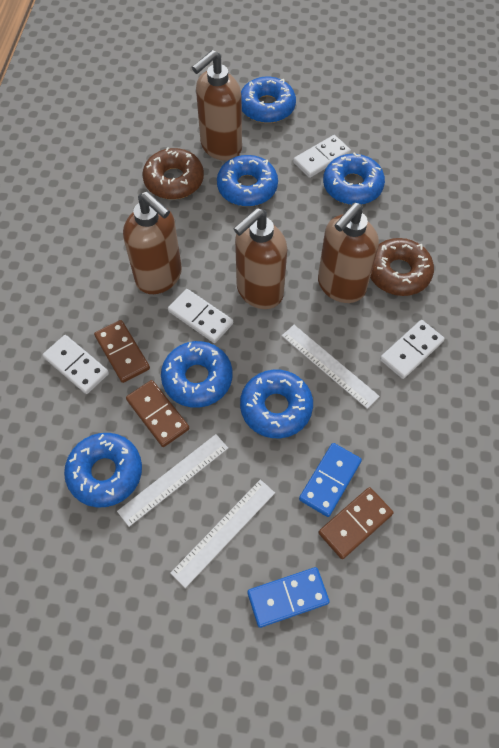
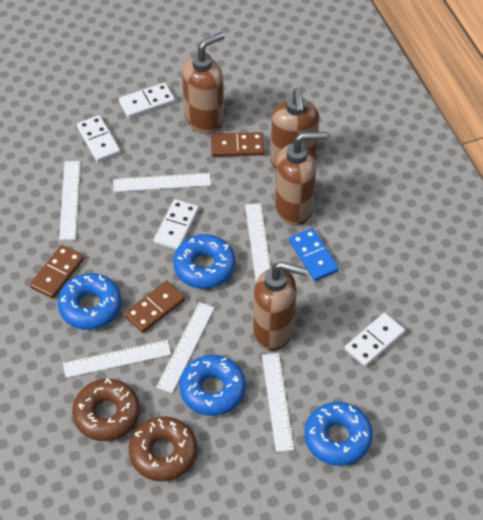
blue domino: [247,567,330,628] [299,443,362,517] = 2 -> [289,228,339,281] = 1
blue donut: [64,433,142,507] [161,341,233,408] [217,155,278,207] [240,369,313,438] [241,76,296,123] [323,153,385,205] = 6 -> [58,273,122,330] [173,234,235,289] [179,355,246,416] [304,402,373,466] = 4
white ruler: [117,434,228,527] [170,480,275,588] [282,325,380,409] = 3 -> [59,161,80,240] [63,340,171,378] [113,173,211,192] [156,302,214,393] [245,203,271,281] [262,353,294,452] = 6

